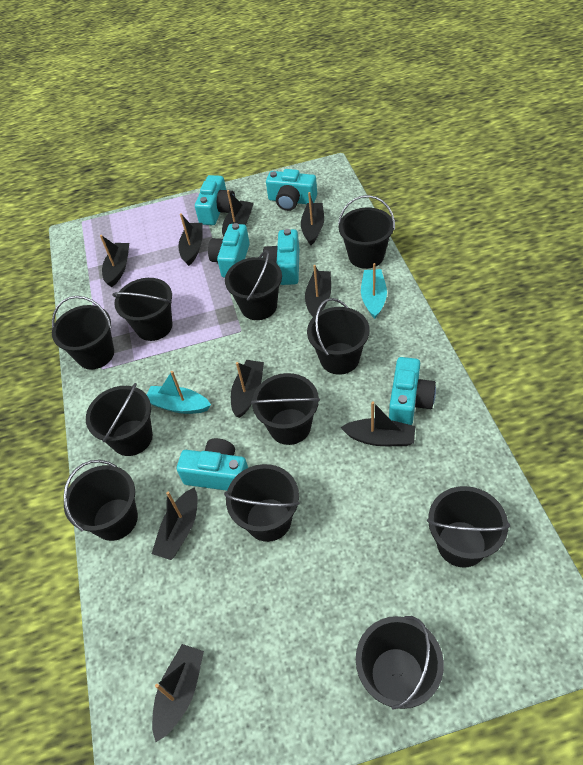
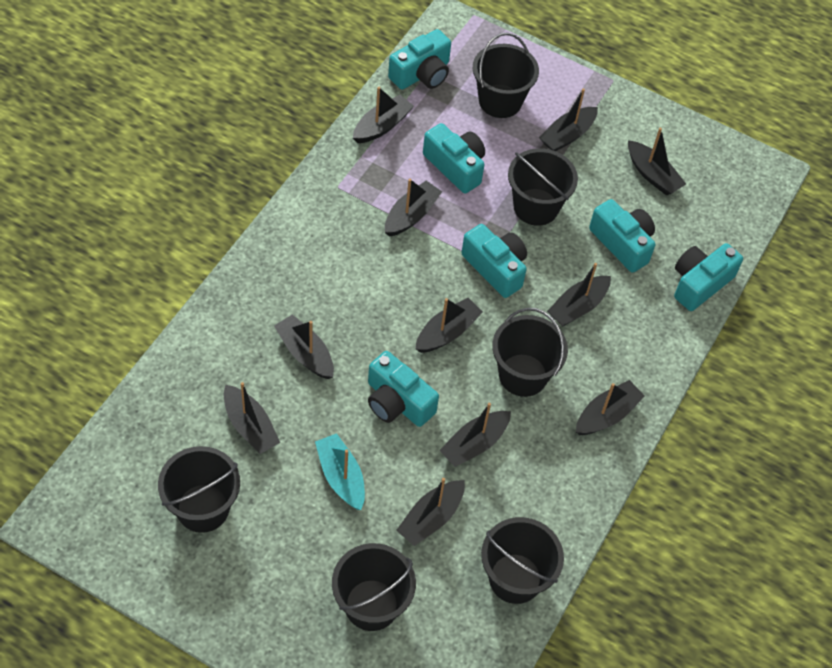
black boat: [100,235,129,287] [152,487,198,560] [152,644,204,742] [178,213,203,266] [222,190,254,237] [231,360,264,418] [301,192,324,245] [305,265,331,317] [340,401,415,446] = 9 -> [224,382,280,454] [274,315,334,379] [353,87,414,143] [385,179,442,237] [396,478,465,546] [416,298,483,353] [439,403,511,467] [539,88,598,151] [547,263,611,327] [576,380,645,435] [628,128,686,195] = 11
black bucket: [52,296,114,370] [63,460,138,541] [86,383,153,456] [112,278,172,341] [224,464,300,542] [225,250,282,320] [251,373,320,445] [307,298,370,374] [338,195,395,269] [356,616,444,710] [427,486,510,567] = 11 -> [158,446,240,533] [332,543,416,631] [472,33,539,118] [481,517,564,604] [492,308,568,397] [508,148,578,226] = 6
turquoise boat: [147,371,211,414] [361,263,387,319] = 2 -> [315,433,365,510] = 1

